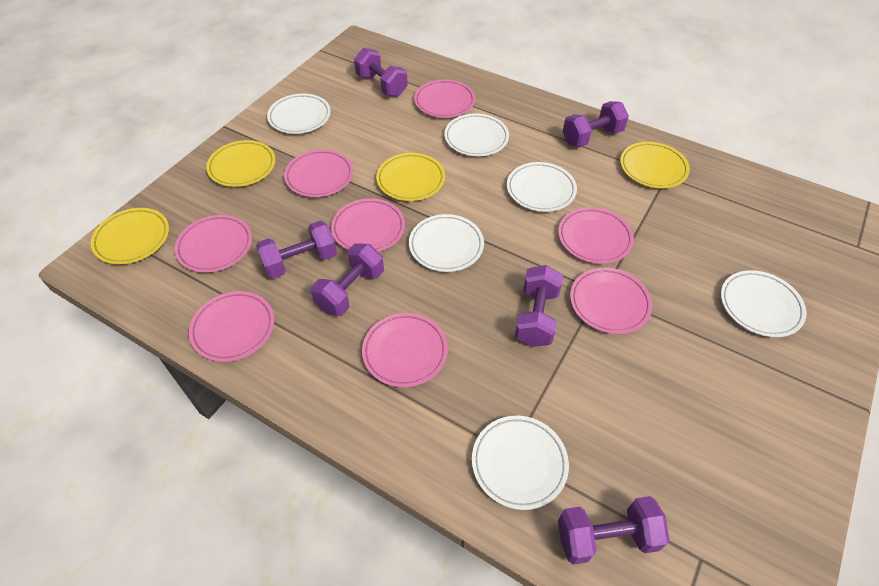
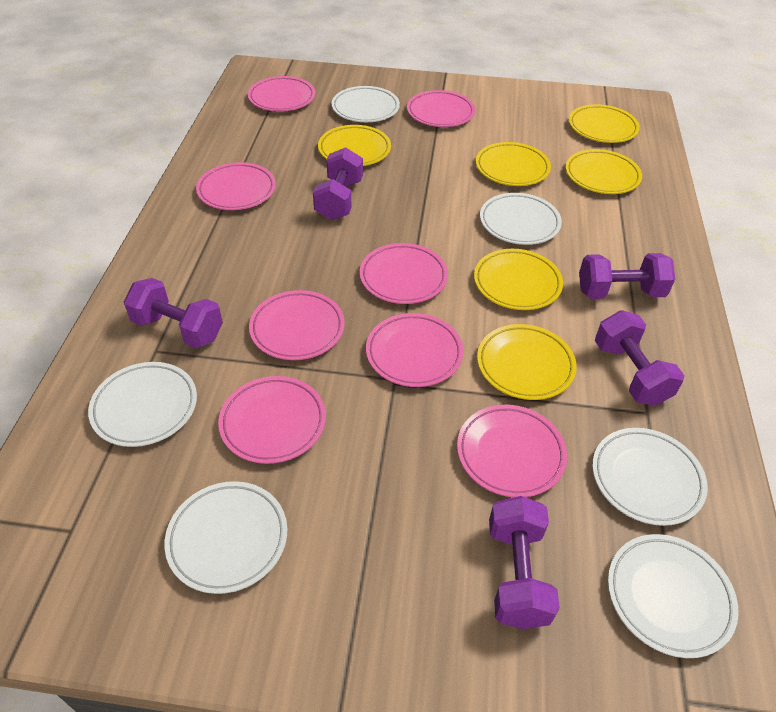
purple dumbbell: [256,221,337,279] [311,243,384,316] [354,48,408,97] [515,265,563,347] [558,496,669,565] [563,101,629,147] = 6 -> [124,278,223,348] [313,147,363,220] [489,496,560,629] [579,253,675,299] [595,310,685,406] = 5
yellow plate: [91,208,169,264] [206,140,275,187] [376,153,445,201] [620,142,690,188] = 4 -> [318,125,391,166] [474,249,563,310] [476,142,551,186] [477,324,577,400] [566,149,642,194] [569,104,640,143] = 6

